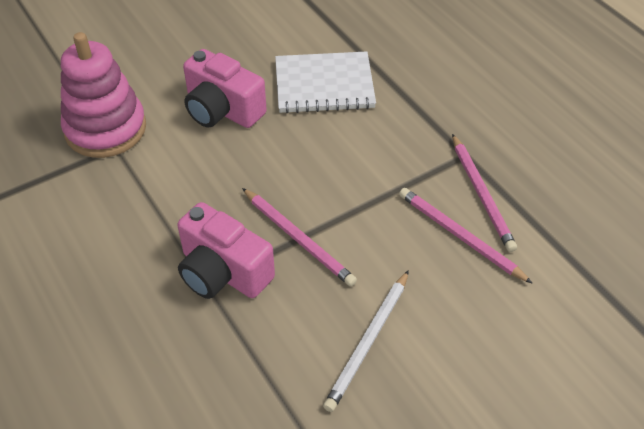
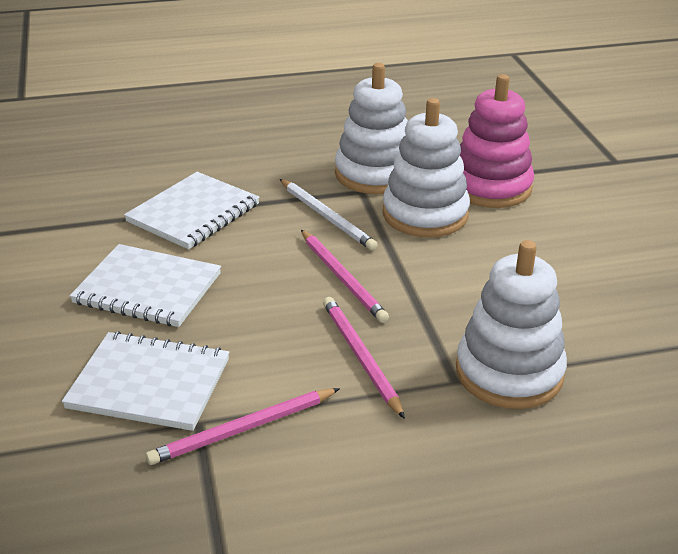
pink camera: [177,202,275,299] [183,49,267,128] = 2 -> none = 0
white notebook: [275,51,376,113] = 1 -> [62,331,230,431] [70,244,221,327] [124,172,260,249] = 3
white stacking toy: none = 0 -> [335,63,408,194] [383,98,470,237] [456,240,567,409] = 3

